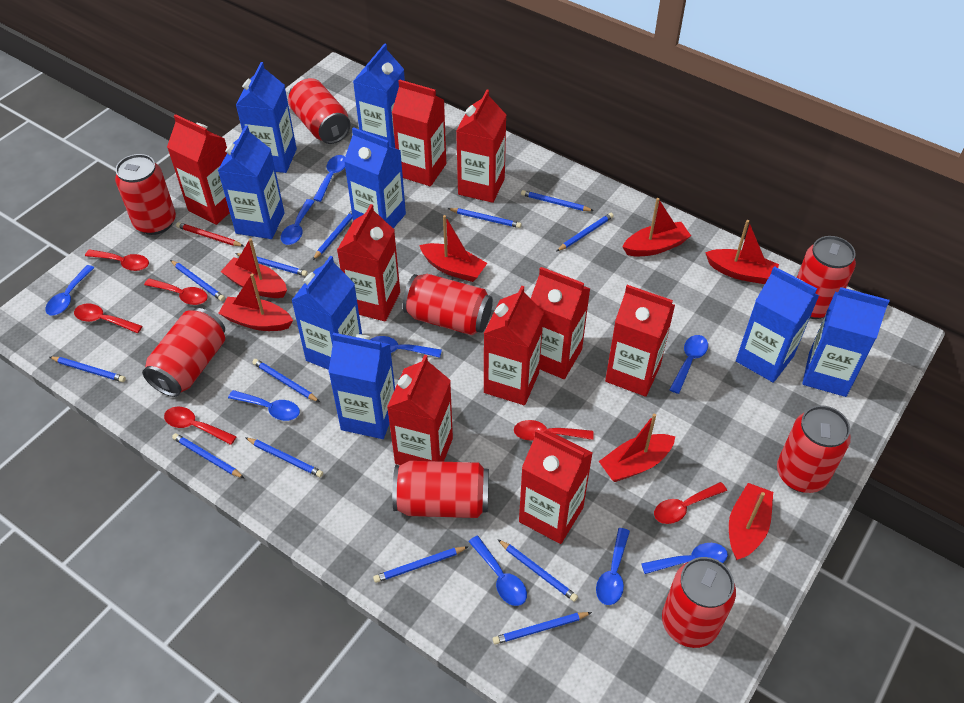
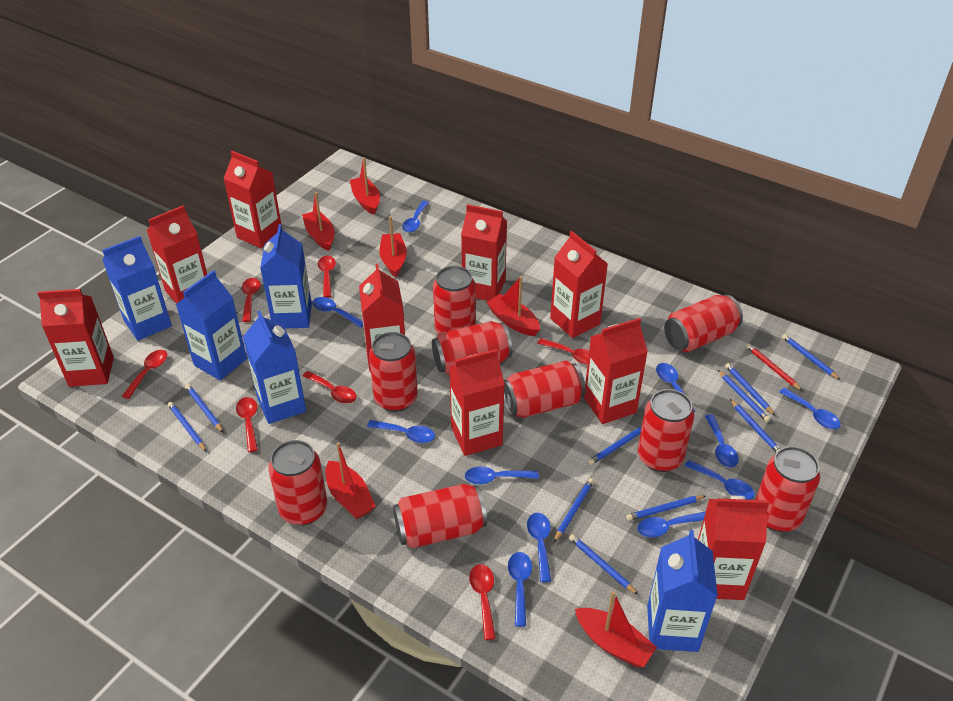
blue carton: [218,125,285,239] [236,62,297,173] [291,256,362,370] [329,333,395,439] [344,127,406,228] [353,43,405,148] [736,266,819,383] [802,287,890,397] = 8 -> [102,236,172,341] [176,270,247,380] [243,311,306,424] [260,224,312,329] [647,530,718,652] = 5
blue pencil: [50,357,126,382] [170,260,225,301] [172,433,244,478] [235,253,308,276] [245,437,323,477] [252,359,320,402] [313,211,352,260] [373,546,469,583] [448,208,521,228] [493,612,592,645] [497,539,578,602] [521,190,594,211] [557,213,614,251] = 13 -> [168,402,207,452] [185,384,223,432] [554,478,594,542] [569,534,638,595] [588,426,642,465] [626,495,706,521] [718,370,770,422] [725,363,775,416] [730,399,780,453] [782,334,841,380] = 10
blue spoon: [45,265,94,316] [228,390,300,421] [281,199,315,245] [313,155,345,202] [370,336,442,358] [468,536,527,606] [596,528,630,605] [641,543,728,574] [669,335,708,394] = 9 -> [312,297,363,328] [367,420,435,443] [402,201,429,232] [465,466,539,485] [508,552,532,627] [527,513,551,582] [637,511,706,538] [656,363,695,412] [685,460,755,500] [705,414,739,468] [779,387,841,429] = 11
red boat: [218,273,293,331] [220,238,287,298] [419,215,487,282] [599,414,675,482] [623,198,691,256] [705,220,779,284] [729,483,773,560] = 7 -> [302,192,334,251] [326,442,376,519] [350,157,380,215] [379,216,407,277] [486,276,540,336] [575,591,657,667] = 6
red can: [115,154,176,235] [142,308,225,397] [288,78,350,144] [392,461,489,518] [403,274,493,335] [662,557,736,648] [777,405,851,493] [797,236,856,319] = 8 -> [268,440,327,525] [369,332,418,412] [393,484,487,548] [432,321,512,375] [433,266,476,334] [504,361,586,418] [638,389,694,472] [664,295,743,352] [755,446,820,532] = 9
red spoon: [74,304,143,333] [85,249,149,271] [144,278,208,305] [164,407,237,445] [514,420,594,441] [654,482,727,524] = 6 -> [122,350,167,399] [236,397,258,452] [242,278,260,322] [303,371,357,404] [318,256,336,298] [469,564,496,640] [537,338,589,365] = 7

